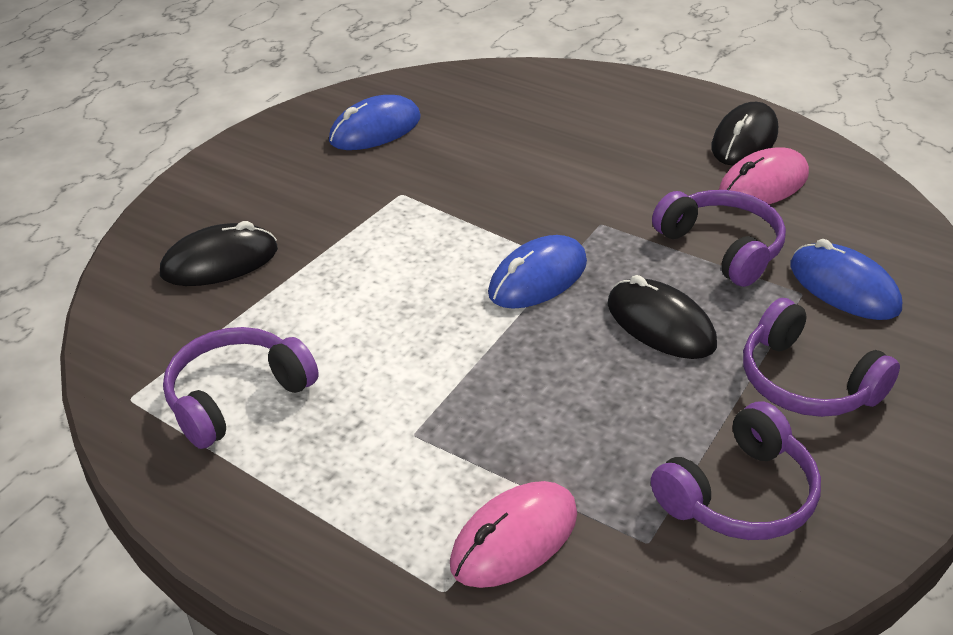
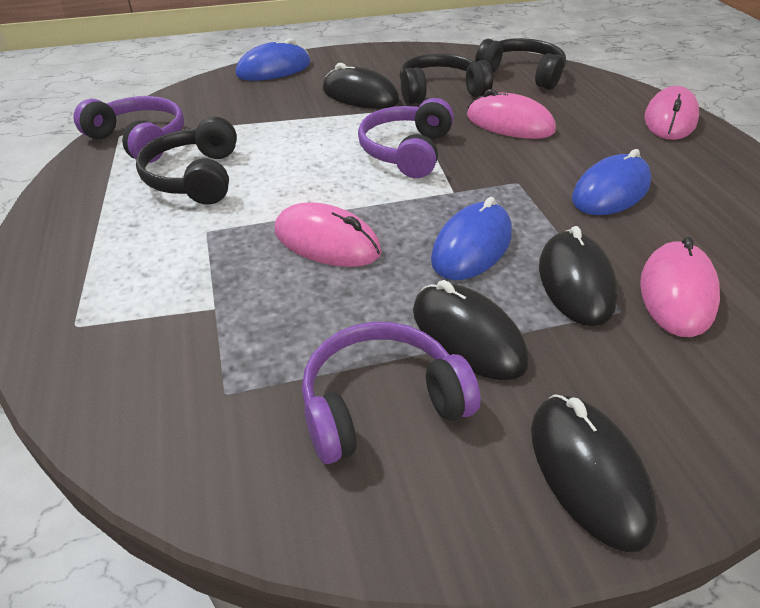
black headphones: none = 0 -> [136,116,237,205] [400,53,493,104] [475,38,566,90] = 3
black mouse: [160,221,278,286] [608,275,717,359] [711,102,778,166] = 3 -> [323,63,400,109] [413,280,529,380] [531,394,657,552] [539,226,618,326] = 4
pink mouse: [450,481,577,588] [719,147,809,204] = 2 -> [275,202,382,267] [467,89,556,139] [640,237,720,337] [644,86,699,140] = 4
purple headphones: [163,327,319,449] [651,402,821,540] [652,190,786,287] [743,298,900,417] = 4 -> [73,96,184,163] [302,322,481,464] [358,98,454,178] = 3

